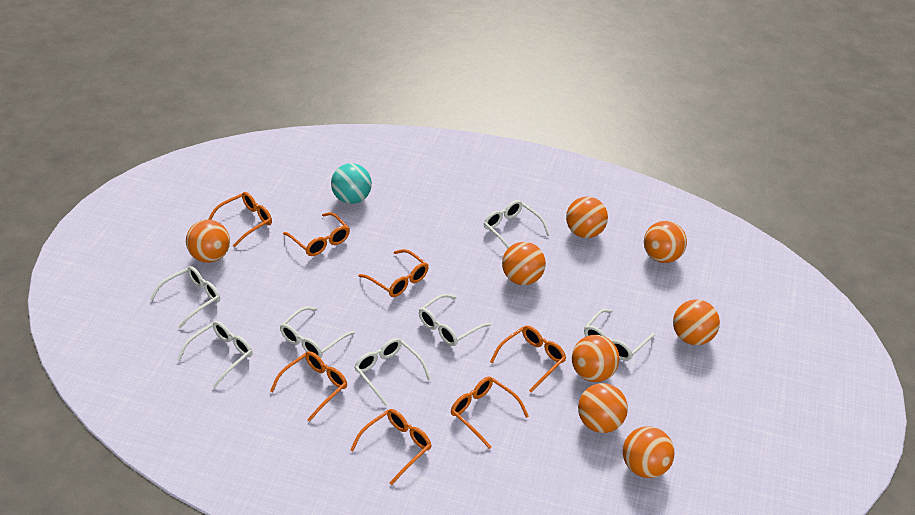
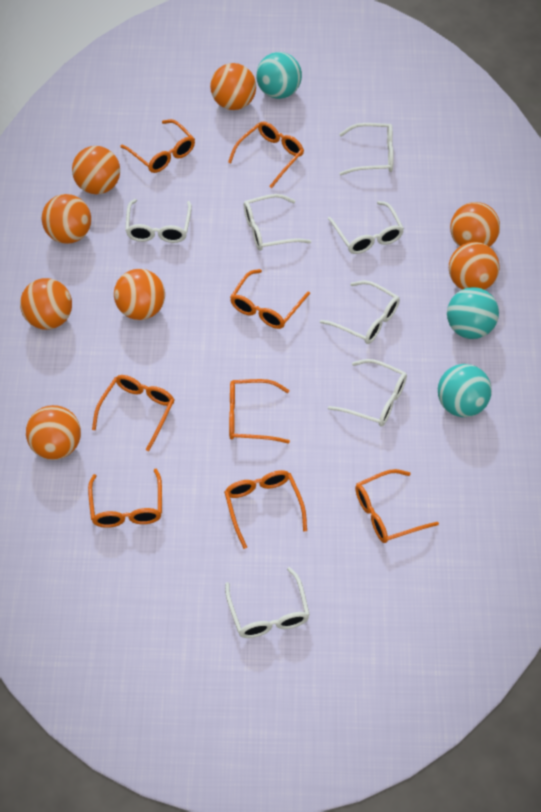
orange glasses: [208,192,272,247] [270,351,347,422] [283,212,350,256] [350,409,432,485] [358,249,428,297] [451,377,529,449] [490,326,566,393] = 7 -> [88,469,162,528] [92,375,175,451] [120,119,195,173] [224,470,307,549] [228,121,304,188] [229,379,290,443] [230,269,310,329] [355,469,439,543] = 8
turquoise ball: [331,163,372,204] = 1 -> [256,52,302,99] [438,364,492,417] [447,287,499,339] = 3

